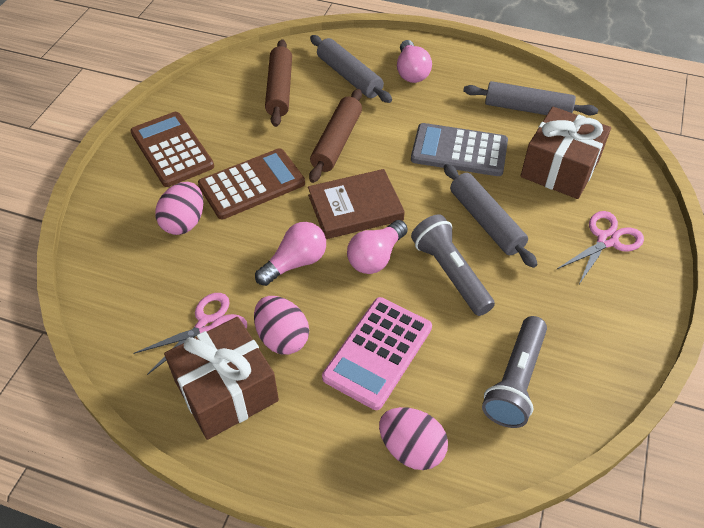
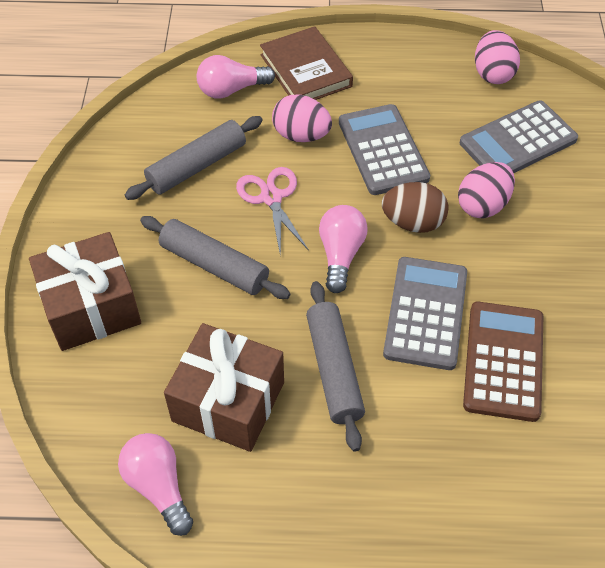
brown calculator: [131,112,214,187] [198,148,305,219] = 2 -> [463,302,543,422] = 1
brown egg: none = 0 -> [382,182,449,233] = 1
brown rolling pin: [265,39,292,127] [309,89,362,183] = 2 -> none = 0
grey calculator: [411,123,508,176] = 1 -> [339,104,430,195] [383,257,467,370] [460,101,578,173] = 3
grey flashlight: [411,214,495,316] [482,316,547,428] = 2 -> none = 0
pink calculator: [322,297,432,410] = 1 -> none = 0
pink scissors: [133,293,247,375] [556,211,644,286] = 2 -> [236,167,309,257] = 1

